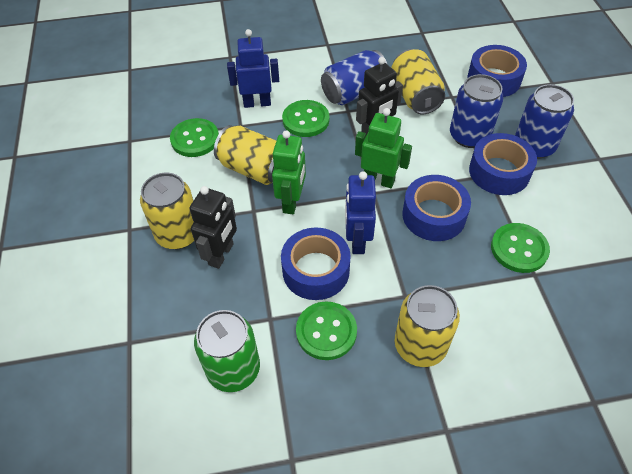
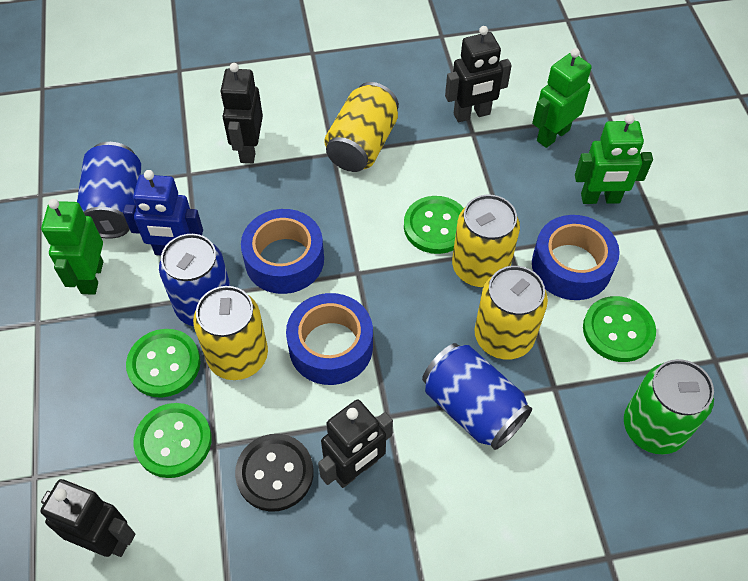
black button: none = 0 -> [235,434,313,512] = 1
black robot: [189,186,237,269] [356,57,403,135] = 2 -> [41,479,135,557] [220,63,263,164] [318,399,393,488] [445,26,512,122] = 4
blue robot: [227,29,279,108] [345,171,376,254] = 2 -> [123,170,203,255] = 1
blue tape: [281,227,351,300] [402,175,471,241] [467,45,527,97] [469,133,537,195] = 4 -> [241,209,324,294] [286,293,373,385] [532,215,620,300] = 3
green robot: [272,130,306,214] [355,108,412,188] = 2 -> [41,199,103,295] [532,48,592,148] [575,114,653,204] = 3

